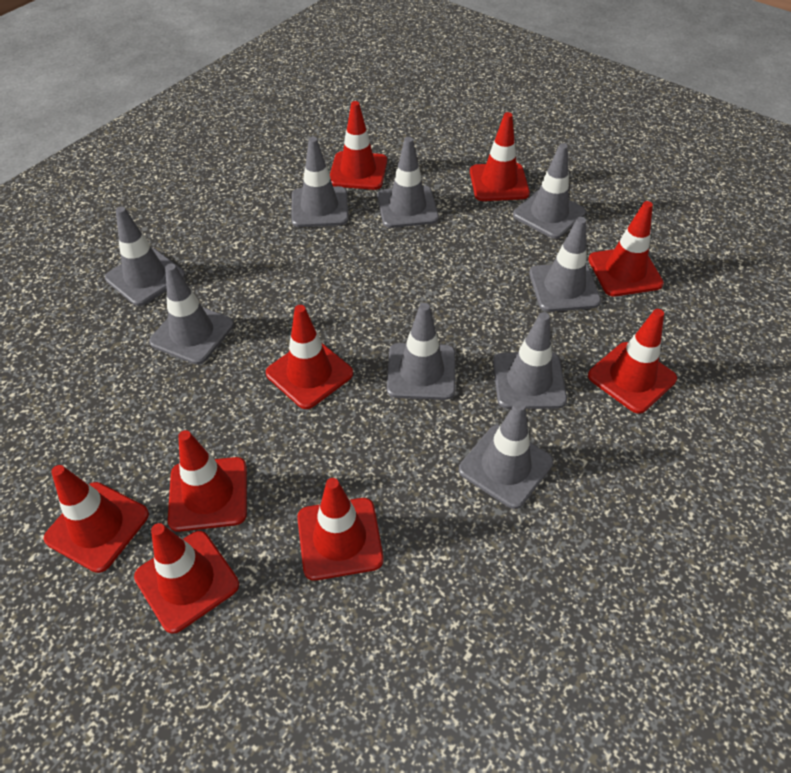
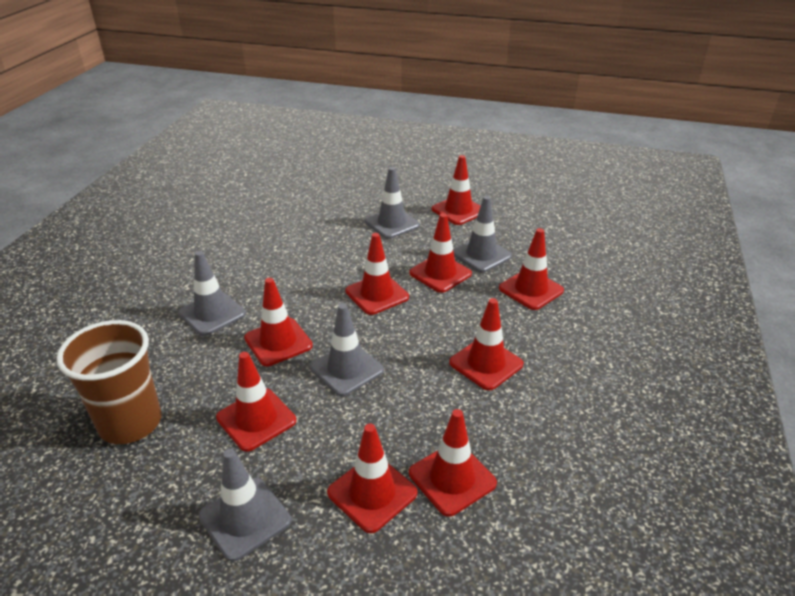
brown cup: none = 0 -> [56,320,162,444] = 1
grey traffic cone: [105,206,185,306] [149,263,234,365] [291,137,348,227] [377,137,439,228] [387,303,455,400] [459,401,553,509] [493,312,567,409] [513,143,586,239] [529,217,601,312] = 9 -> [178,251,246,336] [198,449,291,562] [310,303,384,396] [365,167,420,239] [453,196,512,272] = 5

